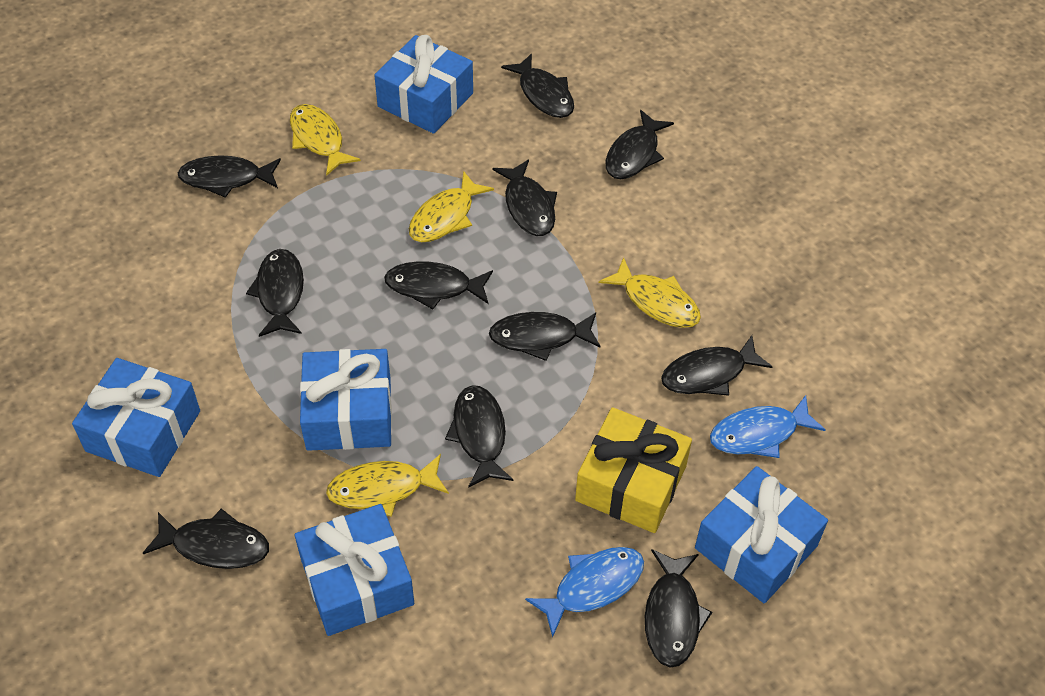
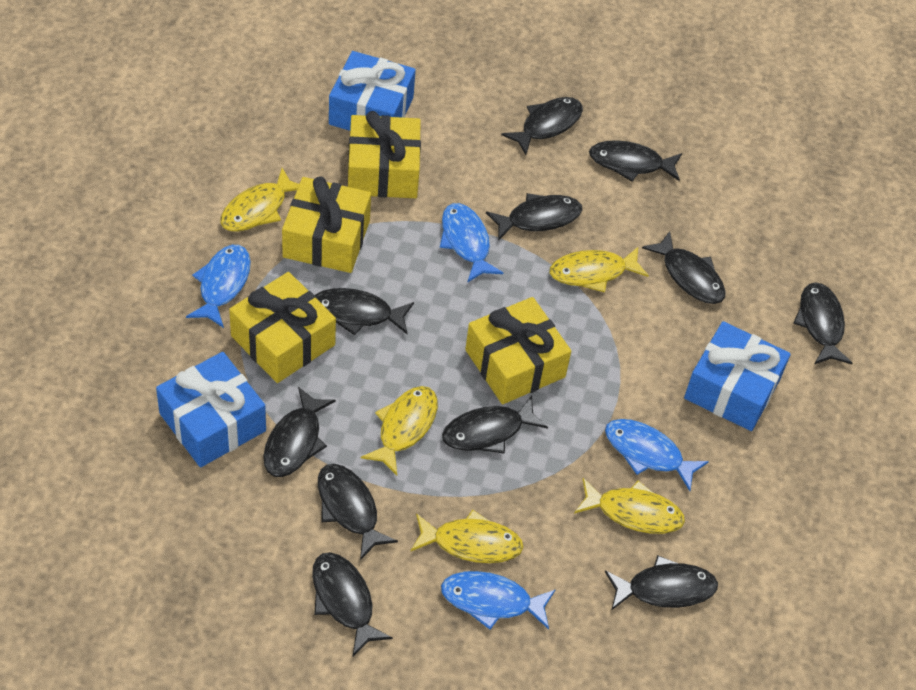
blue fish: [525,547,644,638] [710,395,826,458] = 2 -> [186,245,251,328] [440,203,503,283] [441,571,556,630] [605,419,709,491] = 4
blue gift: [72,358,200,477] [295,504,414,636] [300,349,392,451] [374,35,473,134] [695,466,828,603] = 5 -> [156,352,266,467] [329,51,416,131] [684,321,791,431] = 3
yellow fish: [290,104,361,176] [326,454,449,517] [409,171,494,242] [599,257,701,328] = 4 -> [220,168,299,232] [361,386,438,475] [410,510,524,563] [550,247,649,292] [574,478,685,534] = 5
yellow gift: [575,407,692,533] = 1 -> [229,272,336,383] [282,176,371,273] [348,111,421,198] [465,297,571,404] = 4

